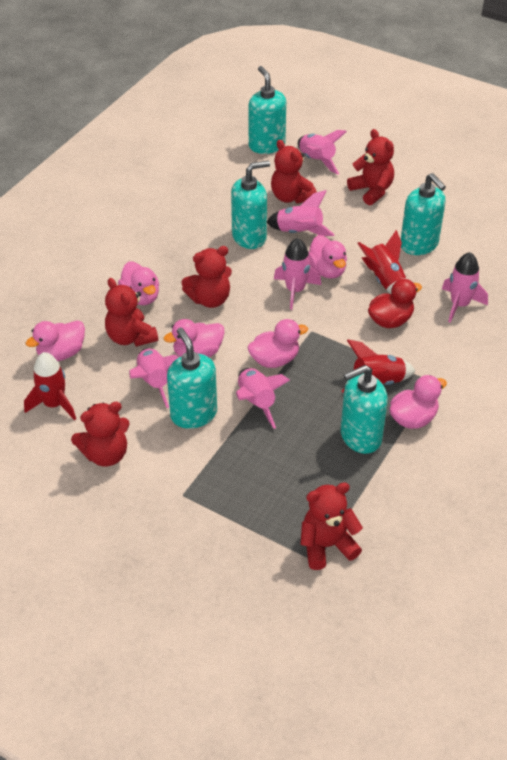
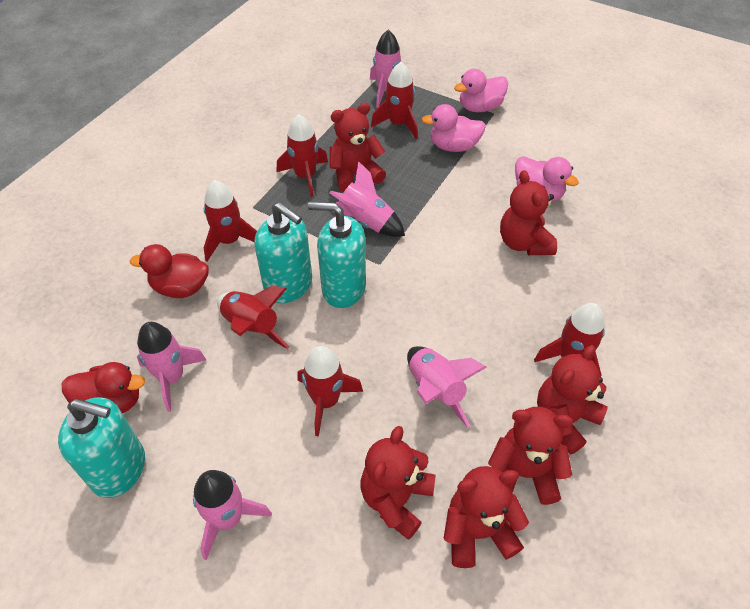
pink duck: [26,320,85,361] [118,261,159,305] [164,319,225,357] [248,319,308,368] [309,235,347,279] [389,375,447,429] = 6 -> [422,104,486,152] [454,69,508,112] [515,156,579,201] = 3
pink rocket: [129,348,179,408] [236,368,290,429] [267,190,335,236] [274,238,321,310] [298,130,347,175] [442,252,488,323] = 6 -> [137,322,206,412] [193,470,272,560] [330,161,405,237] [370,30,413,108] [407,346,487,428] = 5
red duck: [368,279,422,328] = 1 -> [62,362,145,414] [130,244,209,298] = 2
red rocket: [24,352,76,420] [342,339,415,392] [357,230,406,294] = 3 -> [204,180,257,262] [217,285,290,349] [277,114,328,197] [297,346,363,437] [371,62,418,139] [534,303,605,377] = 6
turquoise soap dispenser: [167,328,217,429] [231,161,270,249] [249,66,286,154] [341,365,388,454] [401,173,446,255] = 5 -> [58,397,145,498] [254,202,312,303] [308,201,366,308] = 3

